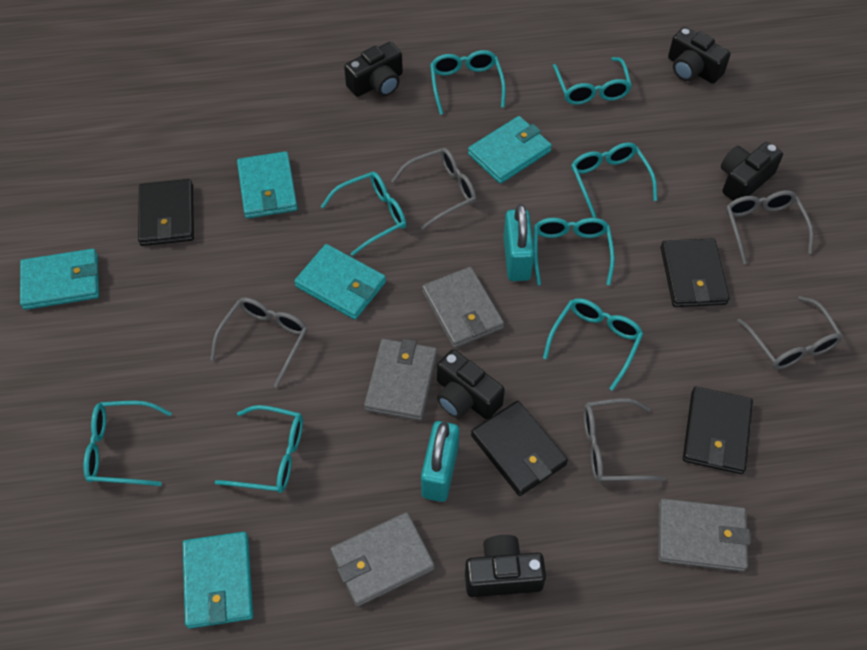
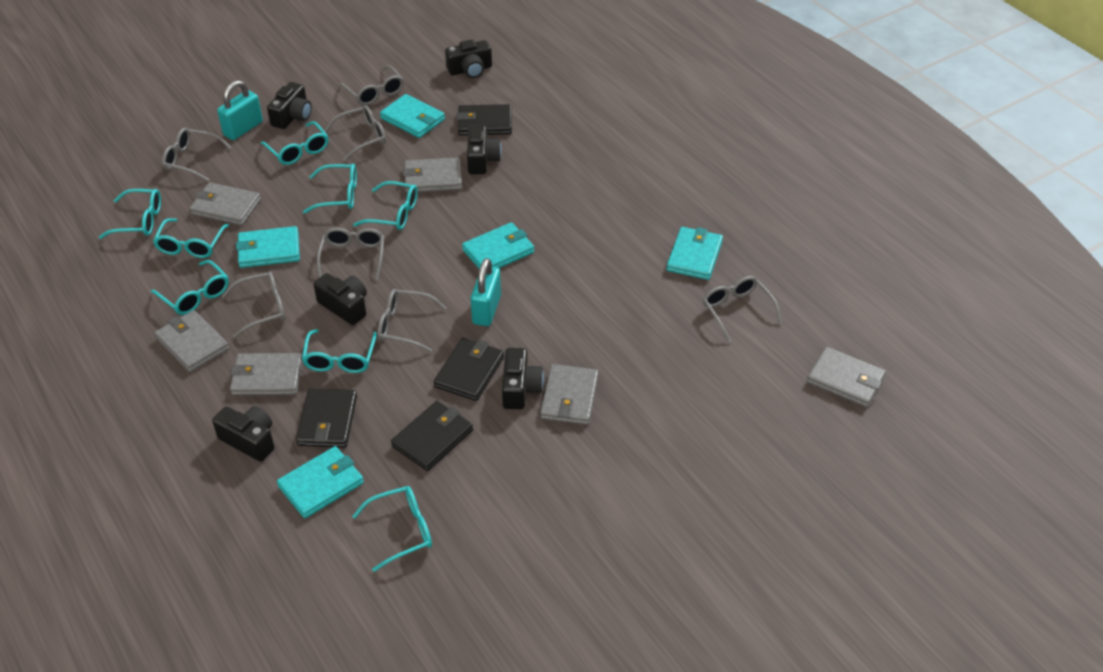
black camera: [344,42,403,97] [437,349,505,420] [465,535,546,597] [668,27,731,84] [721,142,783,201] = 5 -> [212,406,275,462] [267,82,312,129] [313,273,367,325] [445,39,492,78] [467,125,501,174] [502,348,544,409] = 6
grey glasses: [210,297,308,388] [391,148,476,230] [583,398,666,483] [726,190,813,264] [737,296,843,369] = 5 -> [162,128,232,182] [222,272,285,338] [317,228,384,280] [324,105,386,161] [338,65,404,105] [378,289,446,352] [703,276,782,343] = 7
grey wallet: [330,512,435,607] [364,339,437,421] [422,267,504,348] [658,498,751,572] = 4 -> [154,310,229,372] [190,183,261,226] [230,353,303,395] [403,157,462,193] [540,364,599,425] [807,347,886,407] = 6

